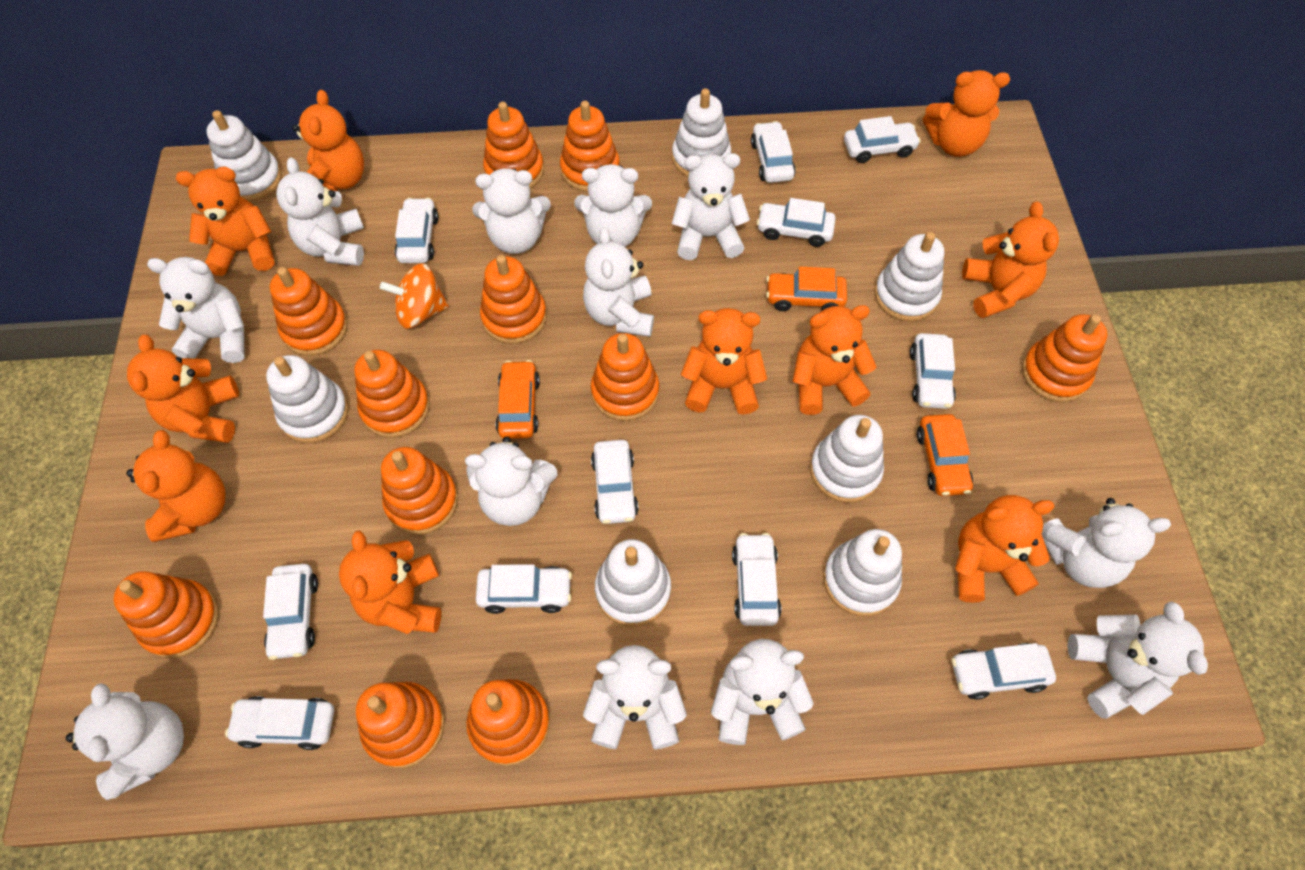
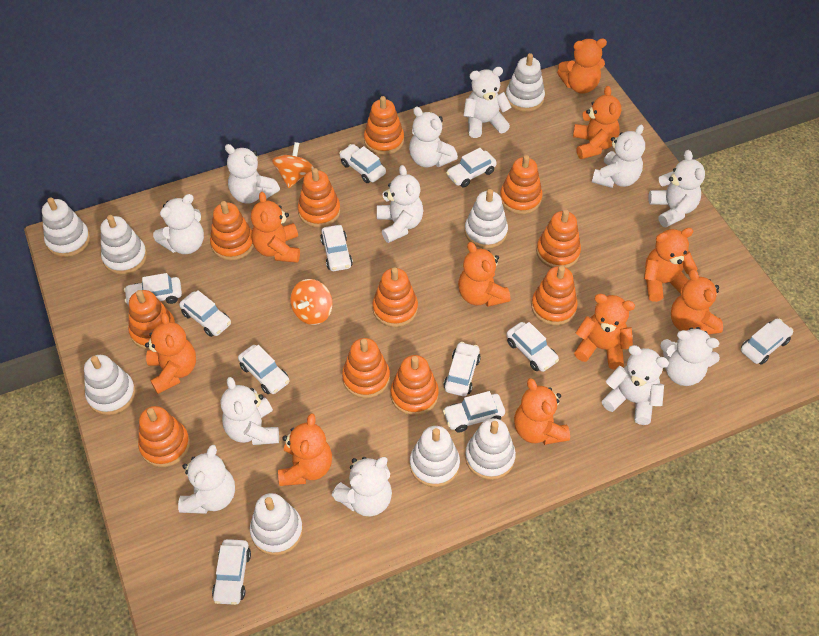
orange car: [495,360,540,439] [766,267,847,311] [917,414,973,496] = 3 -> none = 0
orange spinning top: [380,263,449,328] = 1 -> [272,142,314,188] [290,279,333,325] = 2
white stacking toy: [207,110,282,201] [266,355,349,443] [595,539,671,627] [672,88,731,177] [810,415,884,503] [823,529,902,616] [875,232,944,322] = 7 -> [42,197,90,257] [84,355,136,415] [100,215,147,274] [250,493,303,556] [410,426,460,487] [465,189,508,249] [465,418,516,480] [506,53,545,112] = 8

